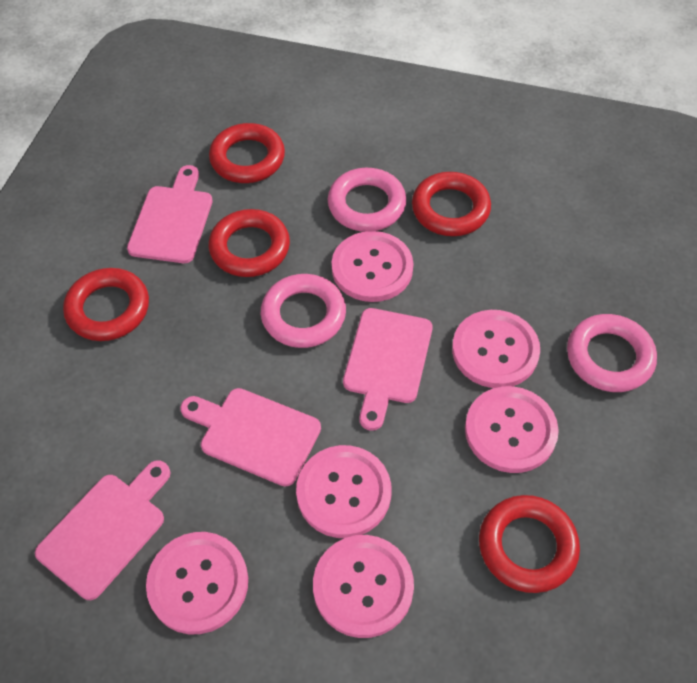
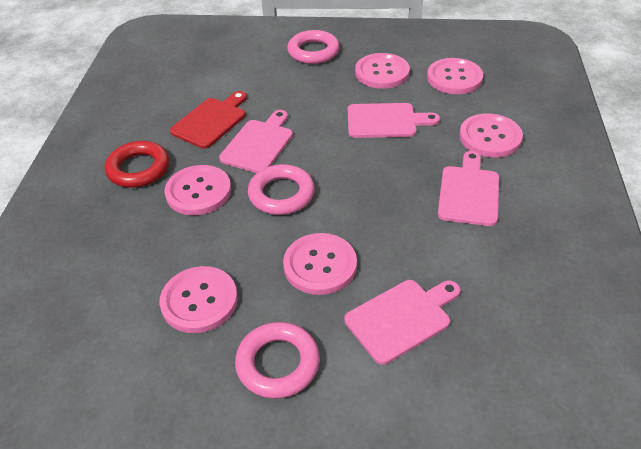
red cutting board: none = 0 -> [170,91,247,149] = 1
red ring: [63,268,149,341] [209,123,285,183] [209,209,290,277] [412,172,491,236] [479,495,580,593] = 5 -> [105,141,169,188] = 1

